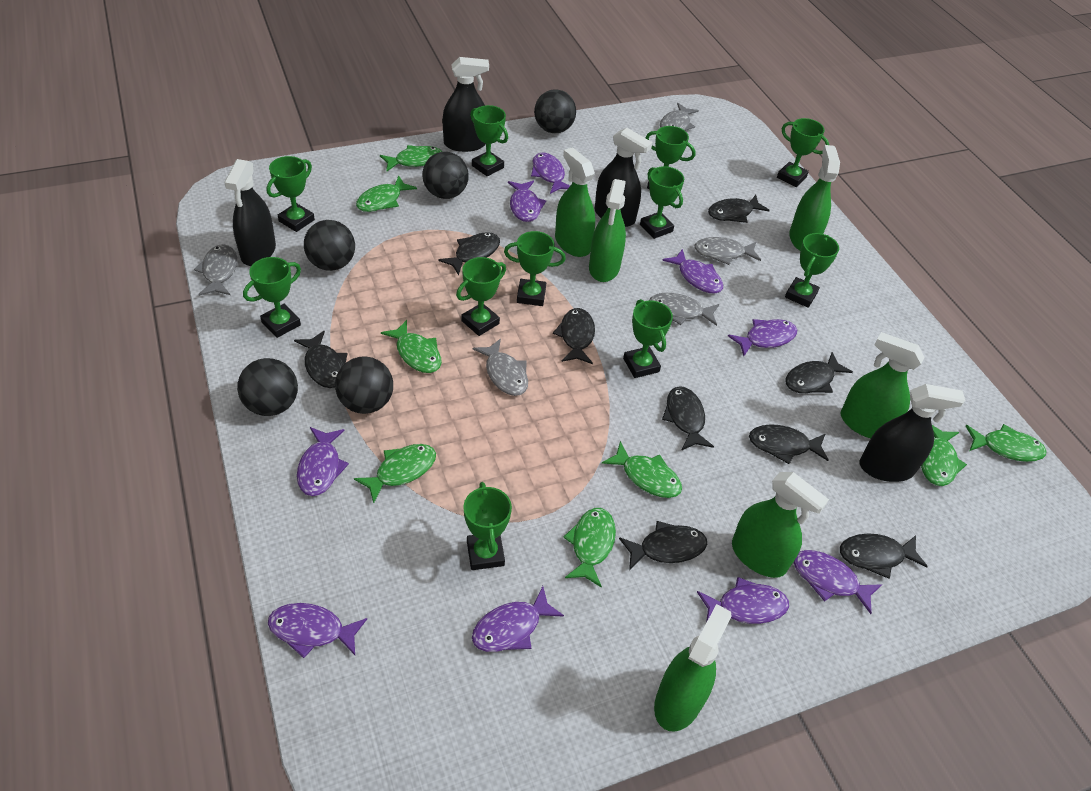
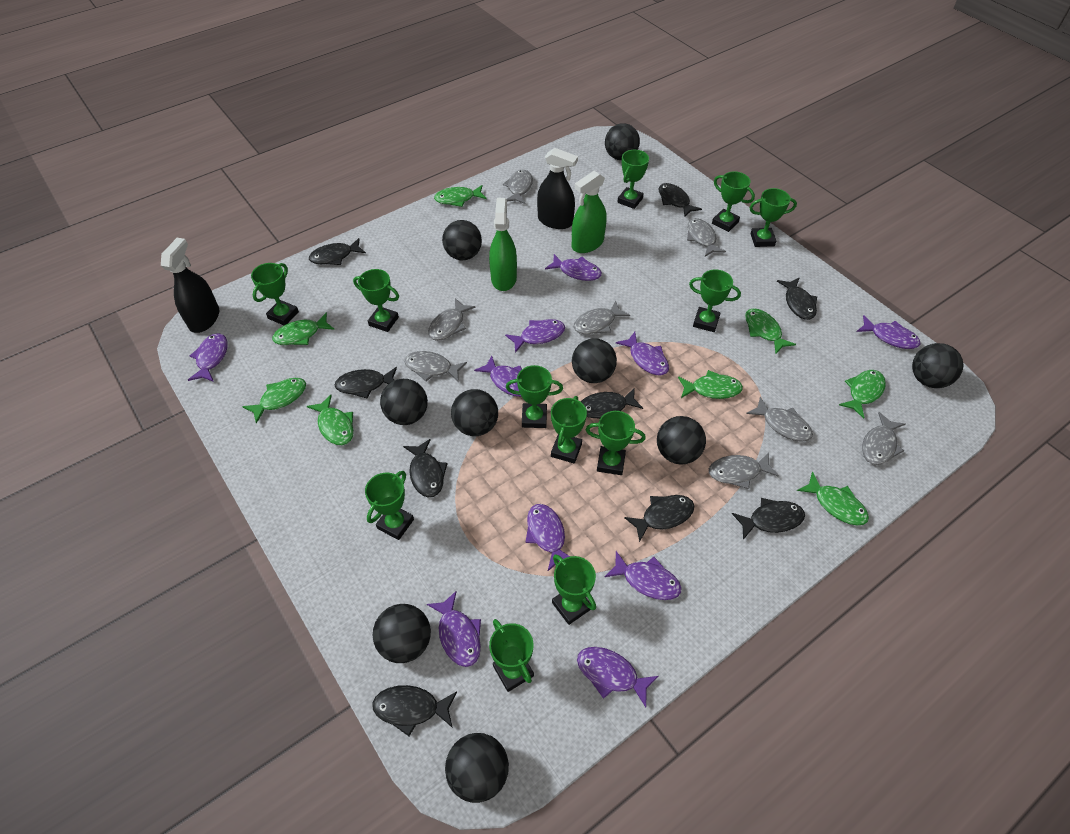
black ball: [237,358,298,416] [304,220,355,271] [335,356,393,414] [422,152,469,199] [534,89,576,133] = 5 -> [373,604,431,663] [380,379,428,425] [442,220,482,260] [445,733,509,803] [451,389,498,436] [572,338,617,383] [605,123,640,160] [657,416,706,465] [912,343,963,388] = 9
black spray bottle: [224,159,276,266] [443,57,489,152] [595,128,652,227] [859,384,965,482] = 4 -> [161,238,219,333] [537,148,578,229] = 2
green spray bottle: [555,147,595,257] [589,179,626,282] [654,604,732,732] [732,472,829,578] [789,145,840,250] [840,332,924,438] = 6 -> [489,198,517,291] [572,171,607,253] = 2
green trophy: [243,257,301,338] [267,156,315,232] [456,257,506,336] [464,482,512,570] [470,105,508,177] [504,231,566,306] [623,299,673,378] [640,166,684,239] [646,126,696,189] [777,118,829,187] [785,233,839,308] = 11 -> [251,263,299,325] [353,269,399,332] [365,471,414,540] [489,619,534,692] [506,365,563,428] [551,396,587,464] [552,554,596,625] [586,411,646,475] [617,150,649,209] [689,269,741,332] [712,171,755,232] [749,188,797,247] = 12
grey fish: [194,244,237,296] [473,339,528,396] [650,293,719,326] [660,103,699,131] [694,237,761,265] = 5 -> [404,351,467,382] [428,298,476,341] [503,170,533,204] [574,300,630,334] [687,218,726,257] [709,453,779,489] [746,396,813,442] [862,412,905,465] = 8
purple fish: [268,603,367,658] [297,427,349,496] [472,586,564,652] [508,181,546,222] [531,153,570,194] [662,249,723,294] [697,577,789,624] [728,319,797,356] [793,550,882,614] = 9 -> [188,333,228,382] [427,591,481,667] [474,355,522,397] [505,319,565,353] [525,504,570,571] [545,254,602,281] [577,647,658,707] [605,551,682,600] [616,332,669,375] [856,315,920,349] = 10

